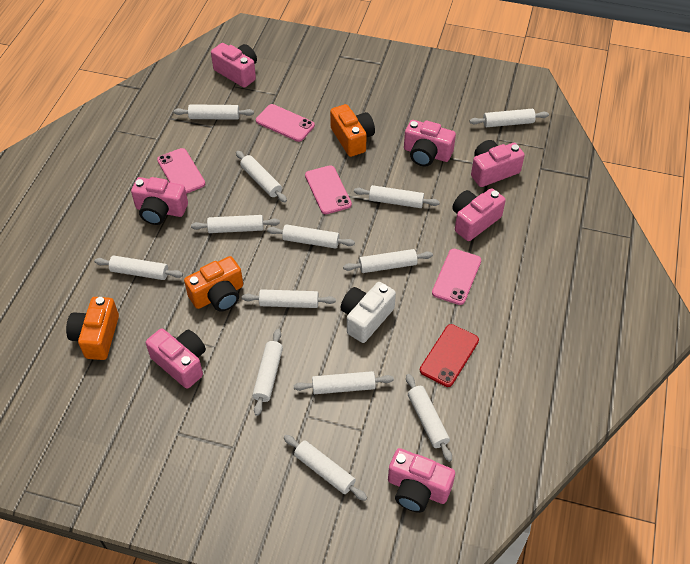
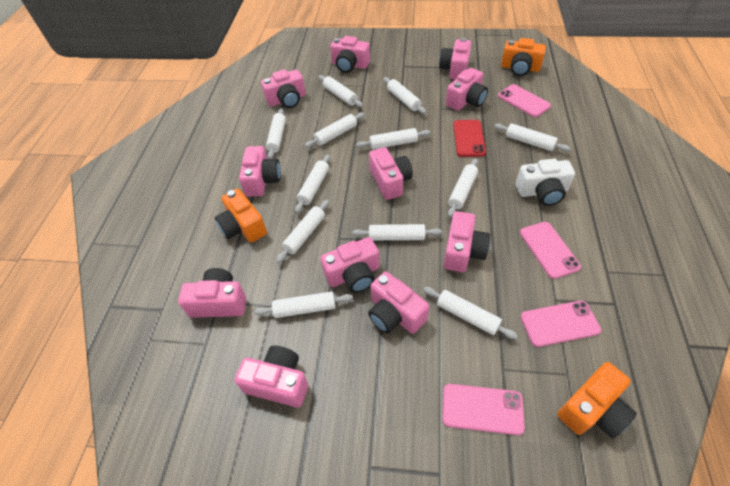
pink camera: [131,177,188,225] [146,328,206,389] [211,43,257,88] [388,448,455,513] [404,120,456,166] [452,188,506,241] [471,140,525,187] = 7 -> [178,268,246,318] [235,345,308,407] [239,146,281,197] [261,69,306,108] [321,237,380,293] [330,36,370,73] [368,272,429,334] [369,147,413,200] [439,38,471,80] [444,211,490,272] [446,68,488,111] = 11
white rolling pin: [94,256,183,280] [174,104,254,120] [191,215,280,233] [236,151,287,203] [242,289,336,308] [252,329,283,416] [267,224,355,249] [284,435,367,501] [294,371,394,394] [343,249,433,273] [354,185,440,208] [406,374,452,462] [469,109,549,127] = 13 -> [254,291,353,318] [266,108,286,159] [276,200,329,263] [295,154,330,213] [304,112,365,148] [318,75,363,107] [352,224,442,241] [356,128,430,149] [383,77,426,114] [423,287,518,339] [448,158,478,217] [494,123,571,151] = 12

